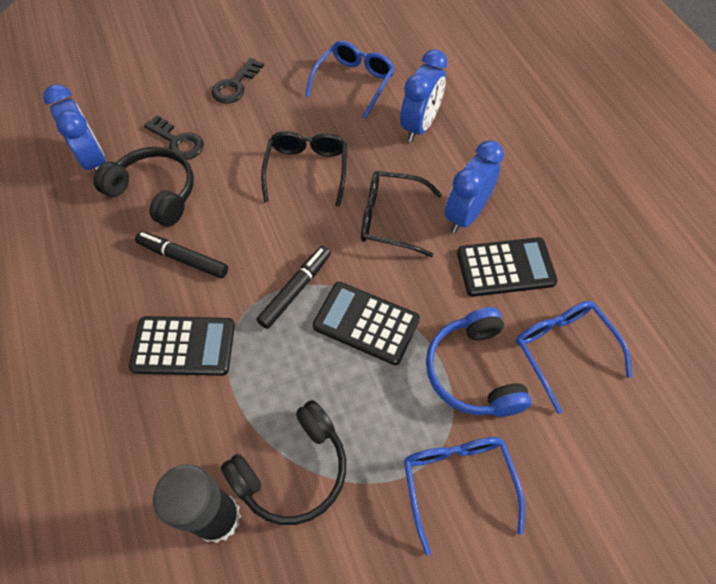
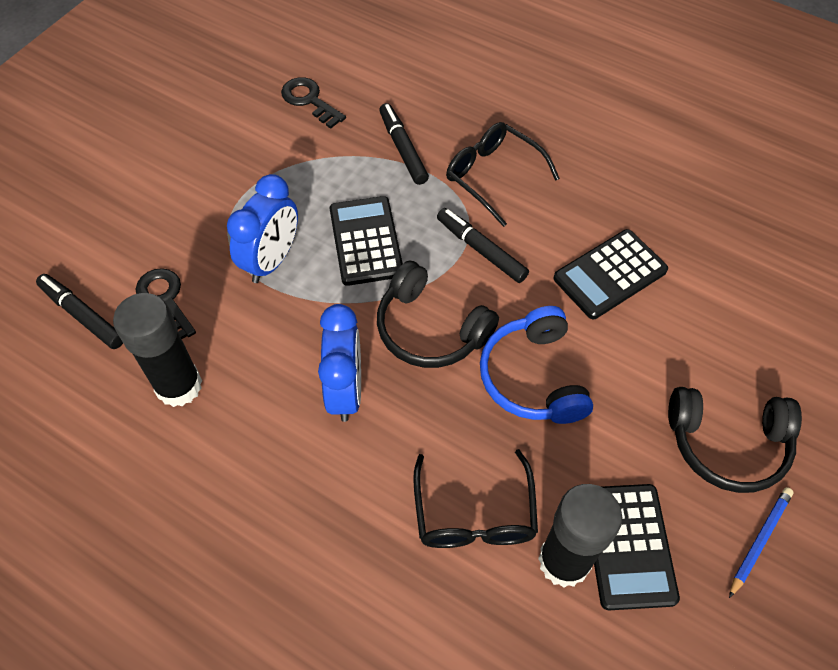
black glue stick: [153,464,241,543] = 1 -> [113,293,202,407] [538,484,622,588] = 2
black marker: [135,232,228,278] [257,246,331,329] = 2 -> [36,274,123,349] [379,103,429,185] [437,208,529,283] = 3
blue clock: [43,84,106,172] [400,49,447,142] [445,140,504,233] = 3 -> [227,174,298,283] [318,304,361,422] = 2
blue glasses: [305,41,395,119] [404,437,525,556] [516,301,632,414] = 3 -> none = 0
blue pencil: none = 0 -> [729,487,794,598] = 1

